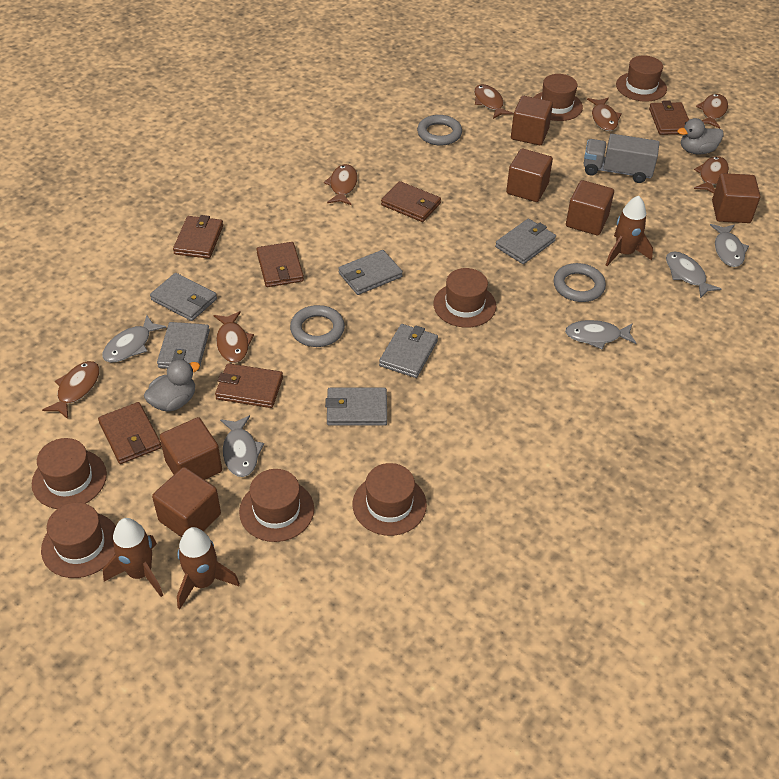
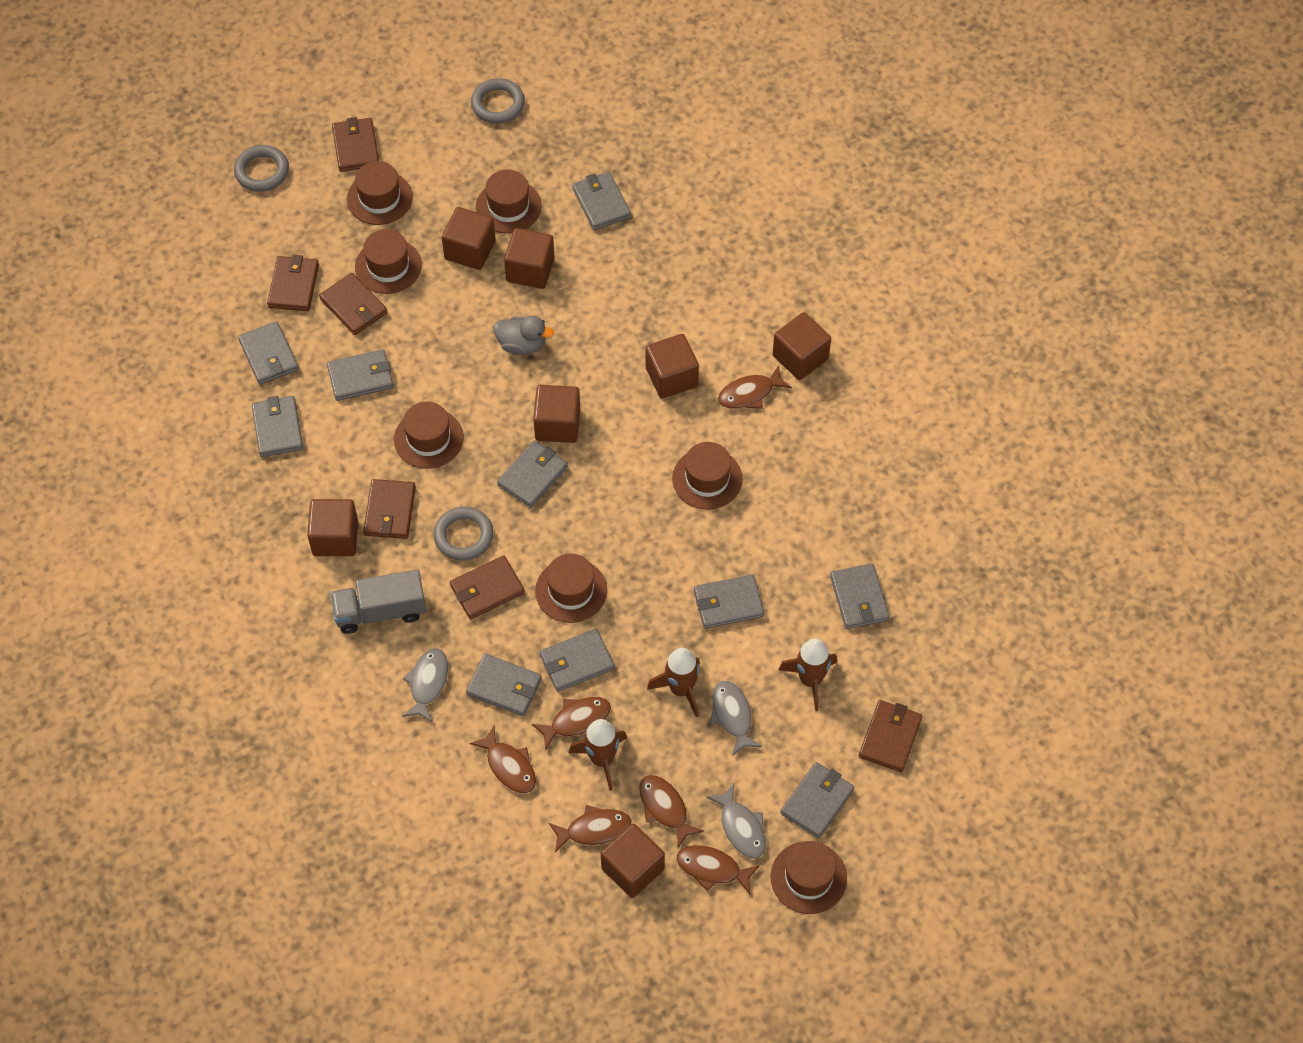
brown cube: [152,467,221,537] [159,417,222,480] [506,148,553,202] [511,96,553,145] [566,180,614,235] [712,173,760,223] = 6 -> [307,499,358,556] [442,207,496,270] [504,228,555,289] [533,385,580,443] [601,823,665,898] [646,334,699,399] [773,312,831,380] = 7
brown fish: [42,361,100,419] [213,311,254,363] [324,164,358,205] [474,84,513,119] [587,98,622,131] [694,156,729,194] [696,94,728,128] = 7 -> [469,726,536,793] [532,697,611,750] [549,805,632,853] [639,775,704,848] [676,845,760,894] [718,365,792,409] = 6
grey duck: [144,360,200,412] [677,118,724,155] = 2 -> [493,315,554,355] = 1
grey fish: [102,315,167,363] [220,415,264,477] [565,320,637,349] [666,252,721,298] [710,224,749,267] = 5 -> [402,648,448,723] [706,784,766,859] [710,681,762,756] = 3
grey wallet: [150,273,217,321] [157,322,210,371] [325,388,387,426] [338,250,403,295] [379,324,438,378] [495,219,556,264] = 6 -> [238,321,299,384] [252,396,303,457] [327,349,394,401] [466,654,542,716] [497,440,568,508] [540,629,614,692] [572,171,631,230] [694,574,764,629] [780,762,854,838] [830,563,889,629] = 10

